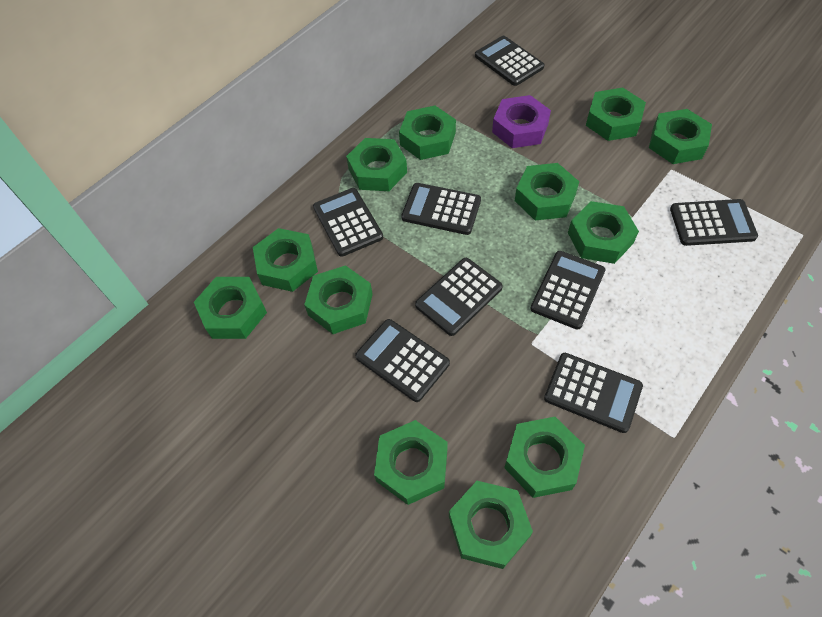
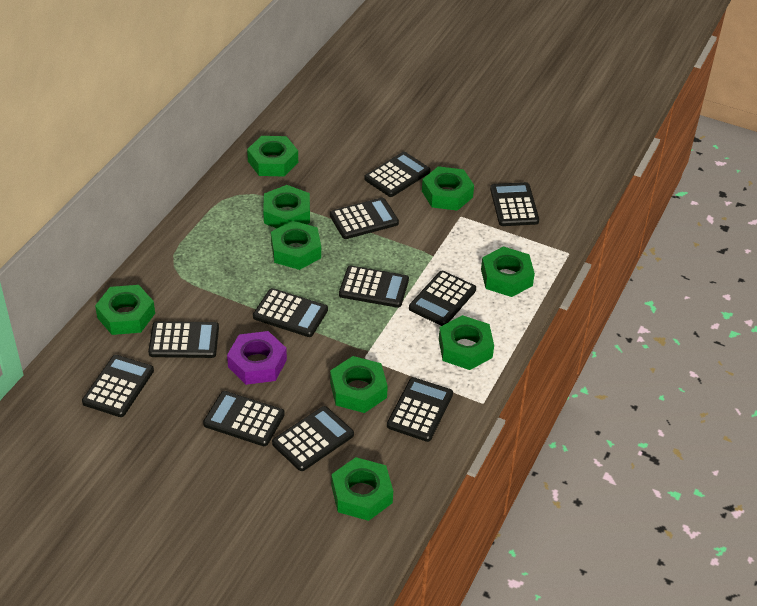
black calculator: [313,188,383,257] [355,319,450,402] [401,183,481,235] [415,258,503,336] [475,36,544,86] [530,251,606,330] [544,353,643,433] [670,199,758,246] = 8 -> [82,355,154,417] [148,321,219,358] [203,391,285,446] [253,288,328,337] [272,406,354,471] [330,198,399,239] [339,266,409,308] [364,152,430,197] [387,377,453,442] [409,271,476,326] [490,182,539,226] = 11
green nut: [194,277,267,339] [253,228,318,292] [304,265,373,334] [346,138,407,191] [374,420,448,505] [399,105,456,160] [449,481,533,569] [504,417,585,498] [515,163,579,221] [568,201,639,264] [586,88,646,141] [649,109,712,164] = 12 -> [95,285,155,335] [247,136,298,177] [263,185,310,228] [271,221,321,270] [330,356,388,413] [331,457,393,521] [422,166,474,211] [439,315,494,370] [481,246,535,297] = 9

